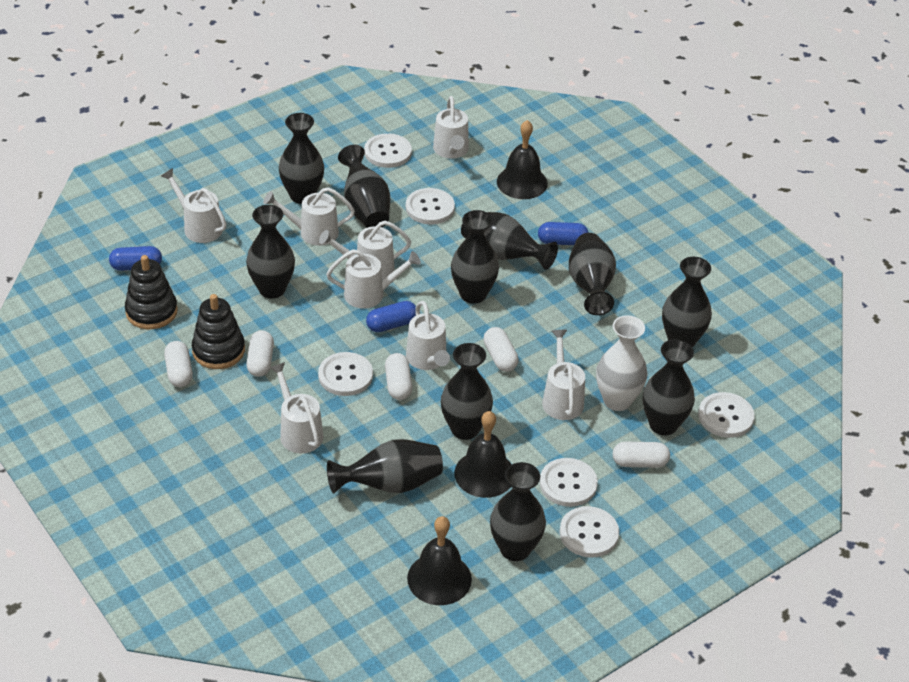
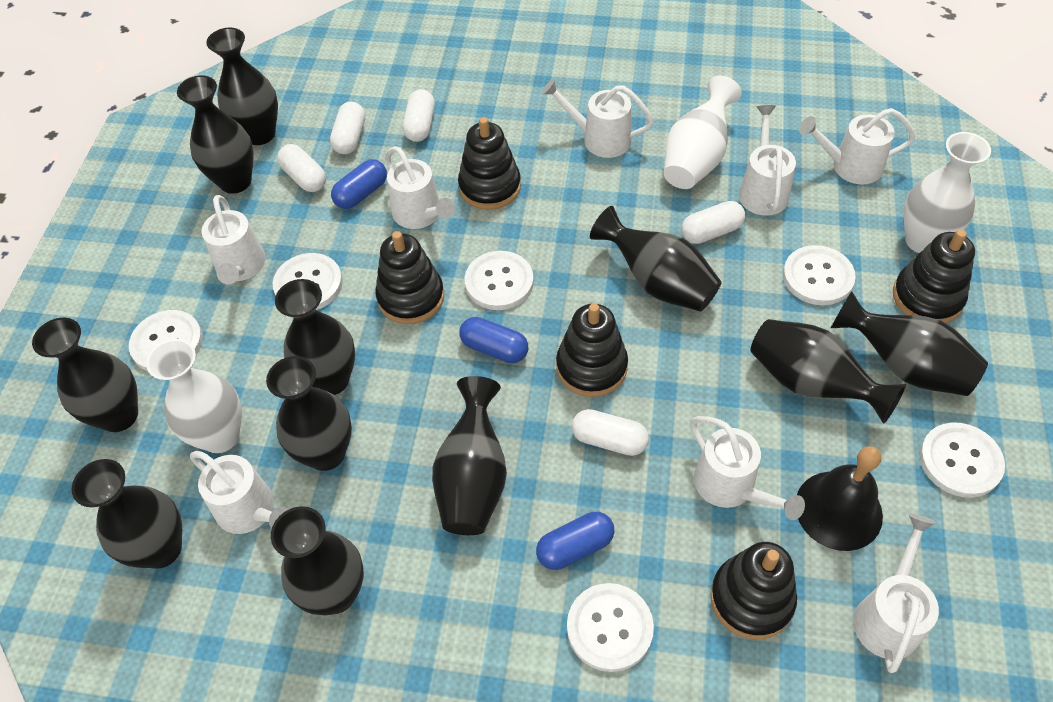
black bell: [407,516,472,605] [454,411,512,498] [497,120,548,199] = 3 -> [797,446,883,551] = 1
black stacking toy: [125,255,178,329] [192,294,245,369] = 2 -> [375,231,444,324] [458,117,521,210] [556,303,628,397] [710,542,797,640] [893,229,975,323] = 5
white vase: [596,315,648,411] = 1 -> [146,339,242,453] [664,76,742,189] [903,132,991,253] = 3

